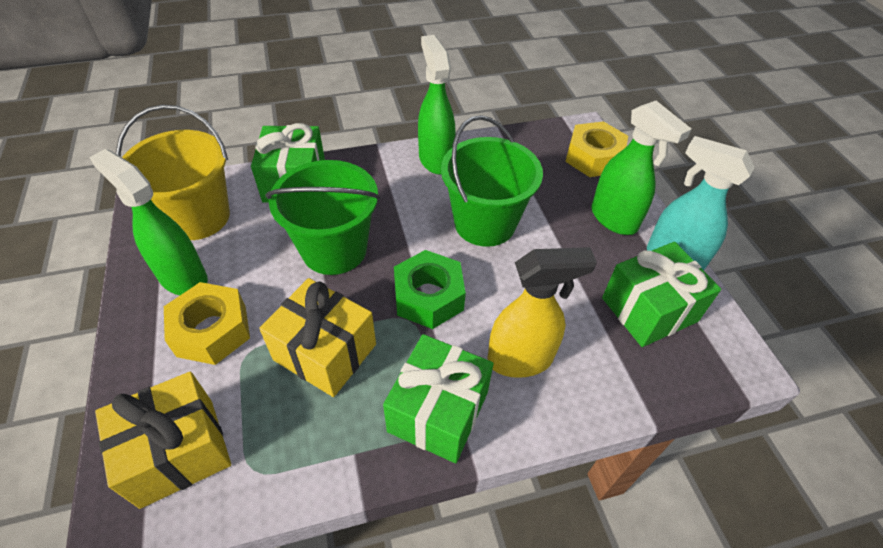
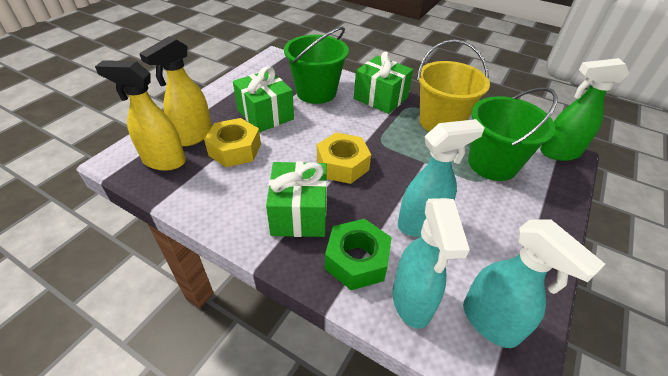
green spray bottle: [89,149,208,295] [418,35,455,175] [592,101,692,235] = 3 -> [540,58,629,161] = 1
turquoise spray bottle: [647,136,755,270] = 1 -> [393,198,470,329] [398,119,485,237] [463,220,605,348] = 3
yellow gift: [95,371,231,509] [259,278,376,397] = 2 -> none = 0
yellow spray bottle: [488,247,597,378] = 1 -> [95,60,186,171] [139,37,212,146] = 2

